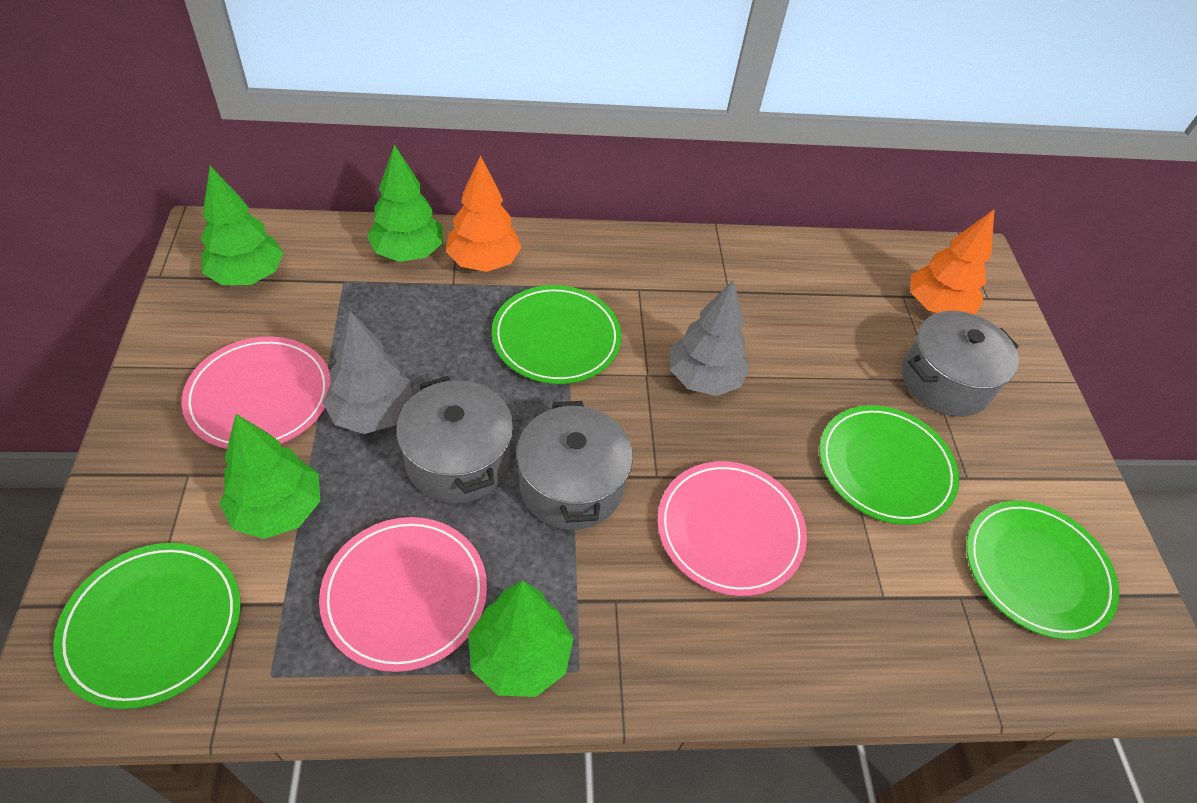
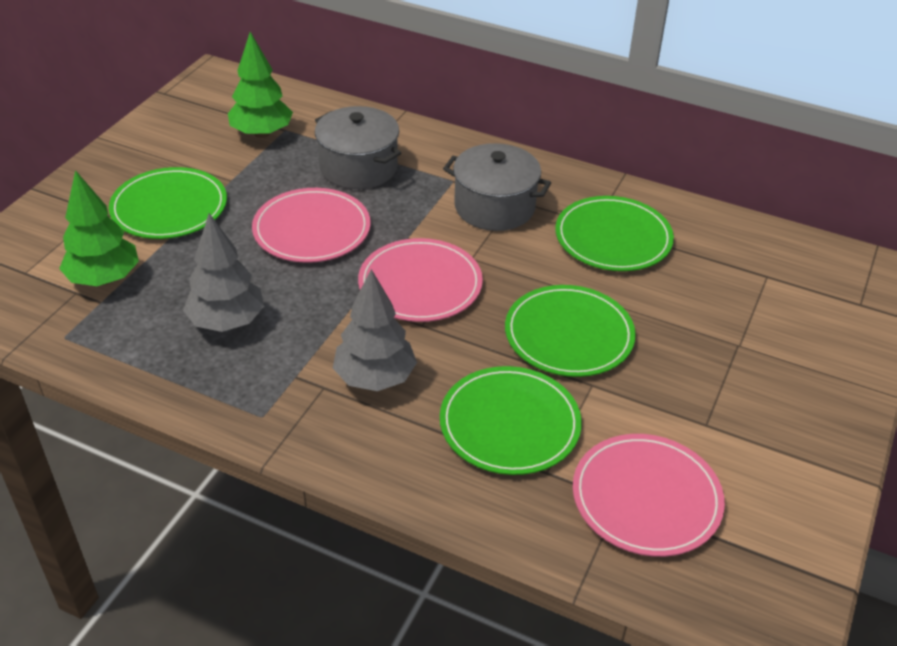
green tree: [201,166,284,285] [219,414,320,539] [367,144,443,262] [468,580,573,697] = 4 -> [59,170,139,286] [228,32,293,138] = 2
grey pot: [396,376,513,503] [517,401,633,530] [902,311,1019,417] = 3 -> [315,106,401,189] [443,143,551,231] = 2
orange tree: [446,155,522,272] [911,209,995,315] = 2 -> none = 0

